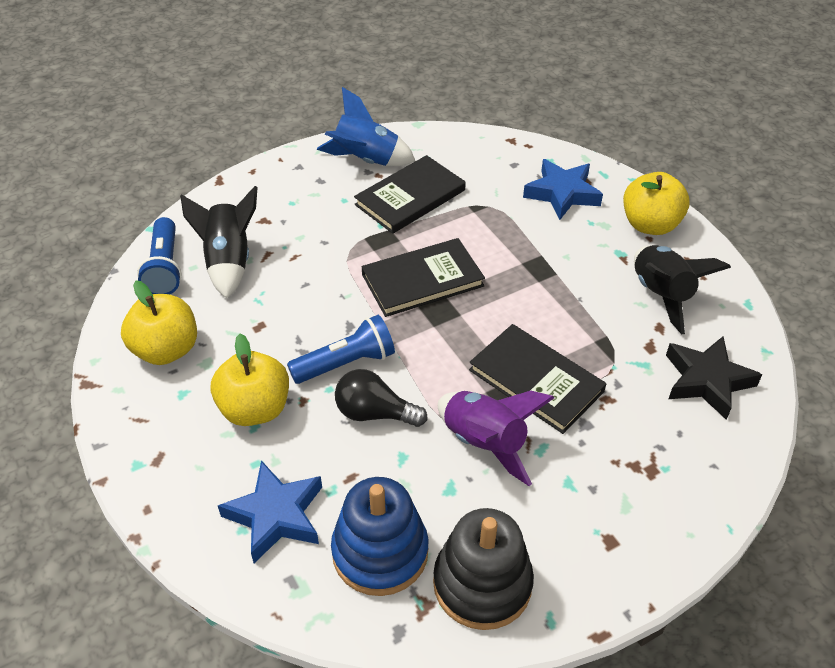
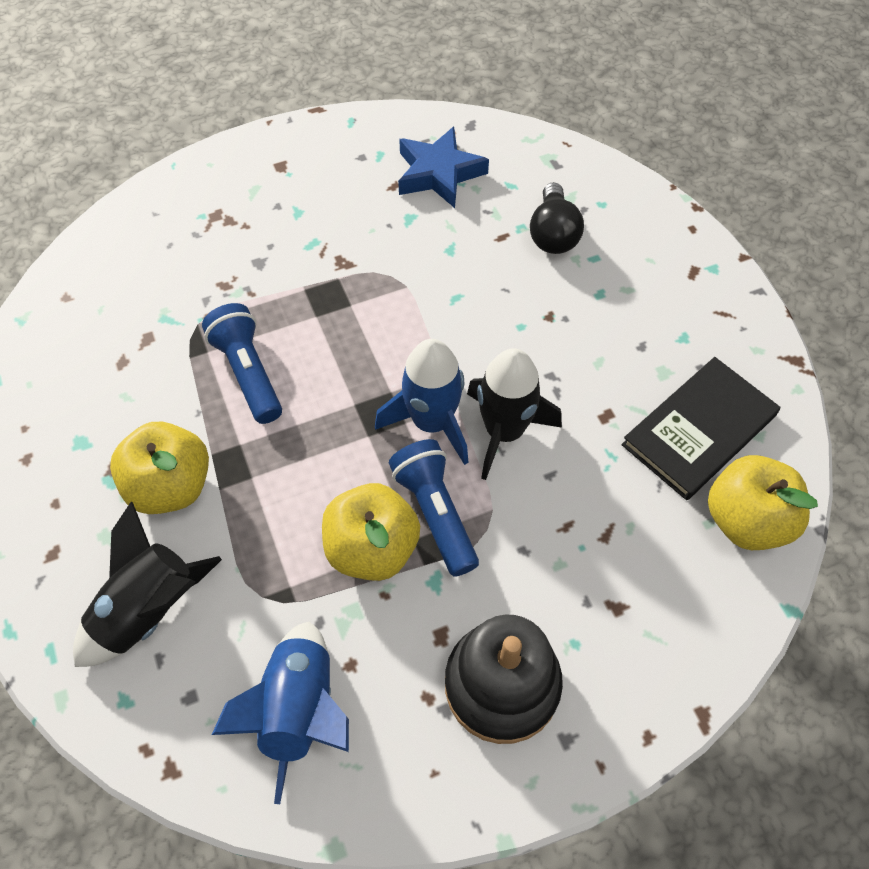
black book: [354,155,466,234] [362,238,485,317] [469,324,606,434] = 3 -> [622,357,780,500] = 1
black star: [666,336,762,420] = 1 -> none = 0
blue rocket: [317,87,415,166] = 1 -> [212,622,349,804] [375,339,469,465] = 2
blue stacking toy: [331,477,429,596] = 1 -> none = 0
blue star: [218,460,322,563] [523,159,603,220] = 2 -> [398,127,489,208] = 1
purple rocket: [438,391,554,486] = 1 -> none = 0

